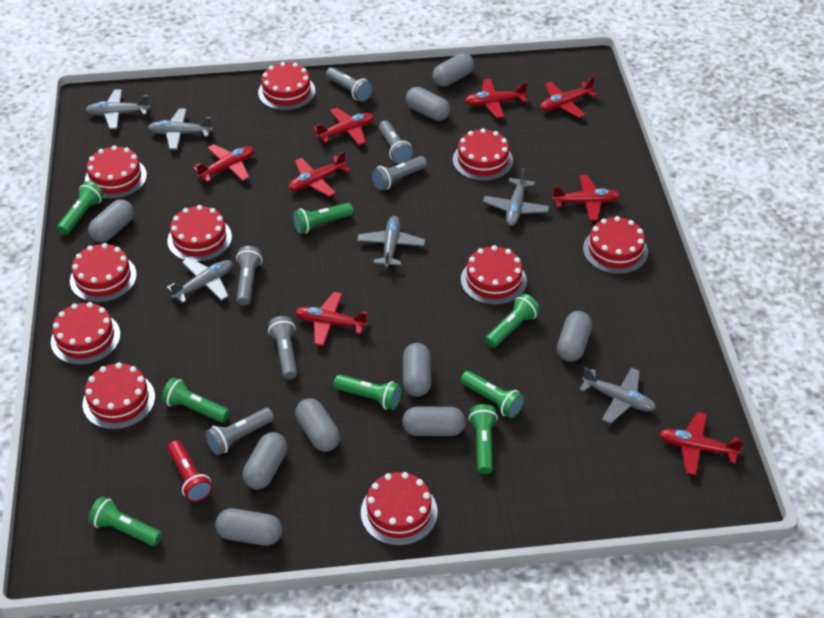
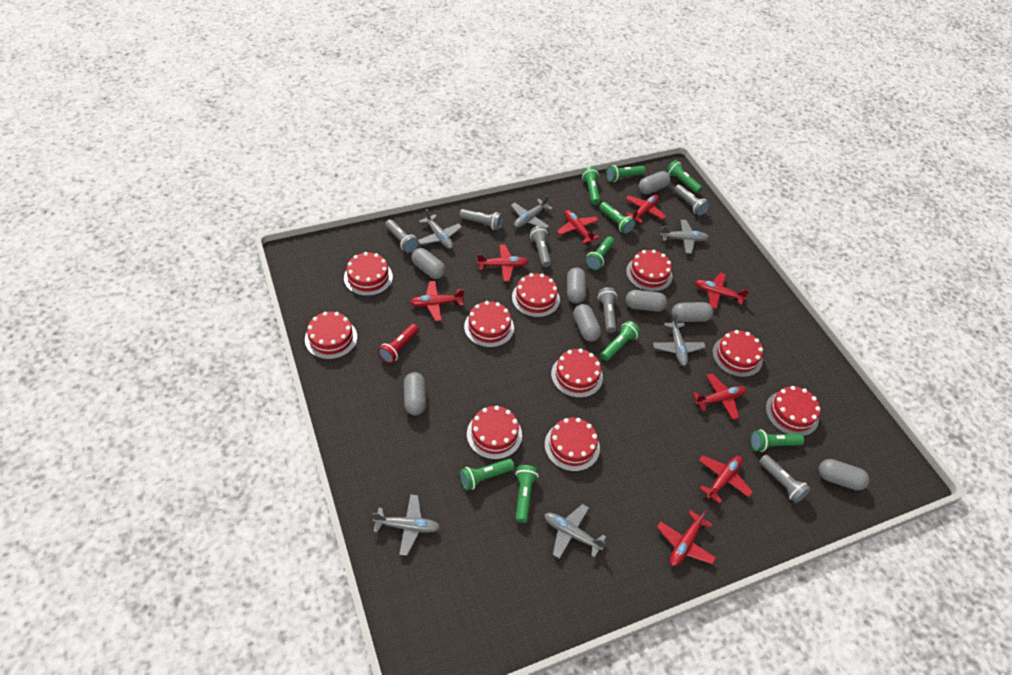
green flashlight: [57,181,104,235] [88,497,162,546] [161,378,229,423] [293,203,353,234] [334,375,402,410] [460,371,525,418] [468,404,498,474] [485,294,540,348] = 8 -> [459,458,515,491] [515,465,539,523] [582,167,600,205] [585,236,614,270] [599,202,635,234] [601,321,640,361] [606,165,645,182] [666,160,702,193] [751,430,804,452] = 9
grey capsule: [88,199,134,242] [215,509,282,546] [243,432,287,489] [295,398,340,452] [402,406,466,436] [403,343,432,397] [406,87,450,121] [433,53,474,87] [557,311,592,362] = 9 -> [404,372,427,415] [411,248,446,279] [567,268,586,303] [573,304,601,342] [625,290,668,312] [639,171,671,194] [672,302,714,322] [819,459,870,491] = 8

